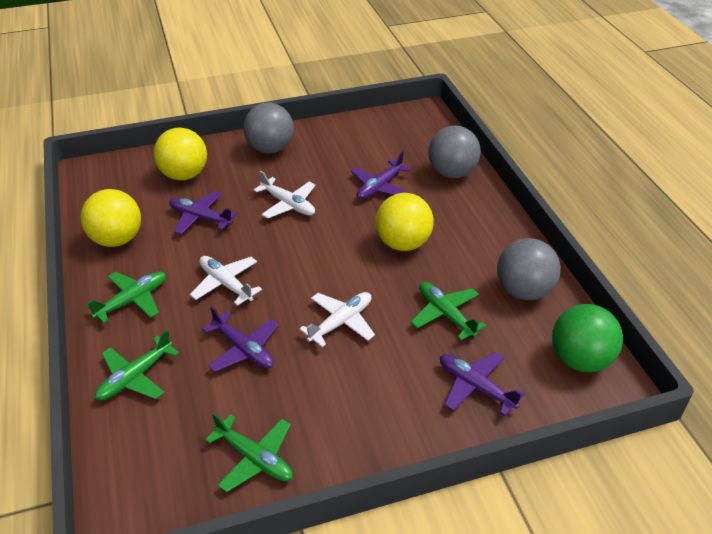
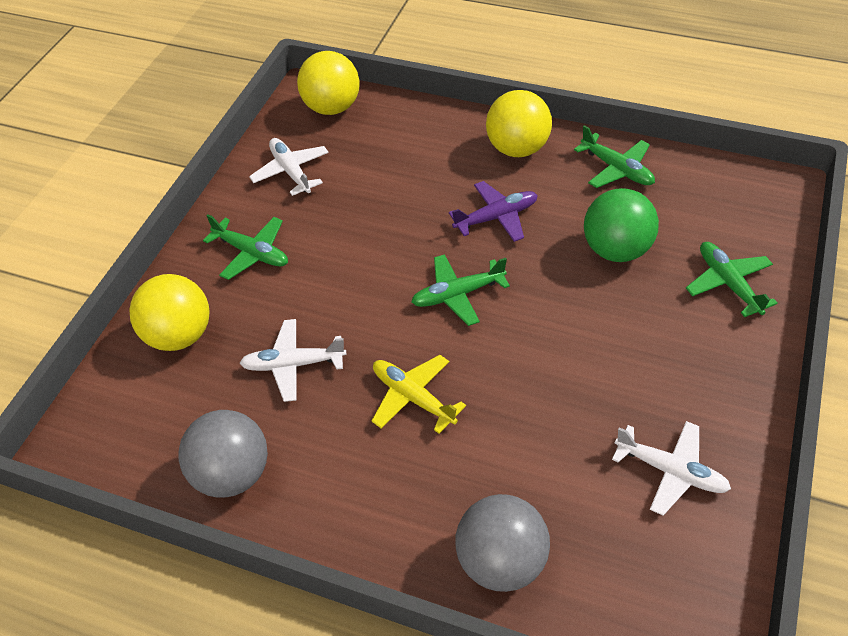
grey ball: [244,103,294,153] [428,126,481,178] [497,238,561,300] = 3 -> [178,410,268,497] [455,494,550,592] = 2
purple plane: [169,191,237,235] [202,306,279,372] [351,151,411,199] [440,352,525,416] = 4 -> [449,181,538,242] = 1
yellow plane: none = 0 -> [372,355,466,434] = 1

